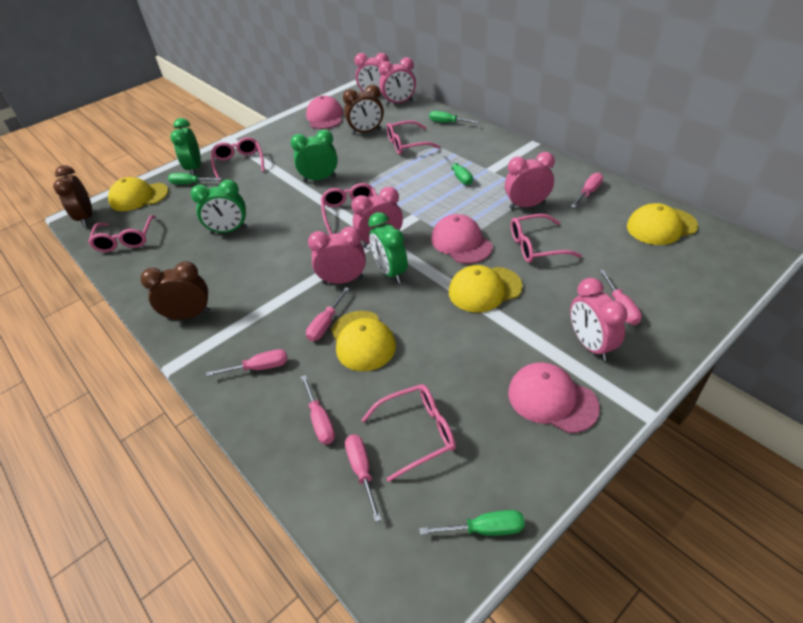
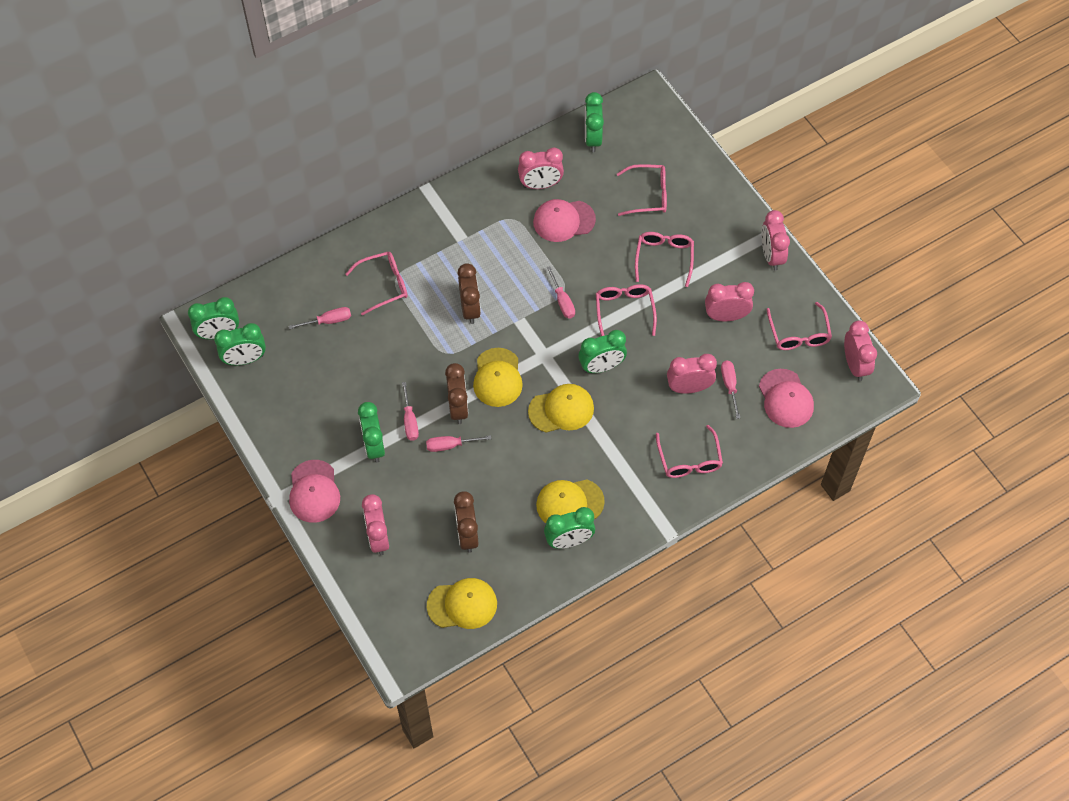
green clock: [170,118,201,176] [190,179,247,235] [290,130,338,182] [368,212,408,283] = 4 -> [188,297,239,339] [214,323,266,365] [358,402,385,463] [544,507,595,549] [578,330,627,373] [585,92,604,152] = 6
green screwdriver: [168,173,222,184] [420,510,525,536] [429,111,479,123] [442,154,473,185] = 4 -> none = 0
pink screwdriver: [206,349,288,376] [301,375,335,444] [306,287,350,341] [345,435,381,522] [571,173,603,208] [599,270,642,325] = 6 -> [289,307,351,329] [402,382,419,441] [426,435,491,452] [546,266,575,318] [721,360,740,419] = 5

